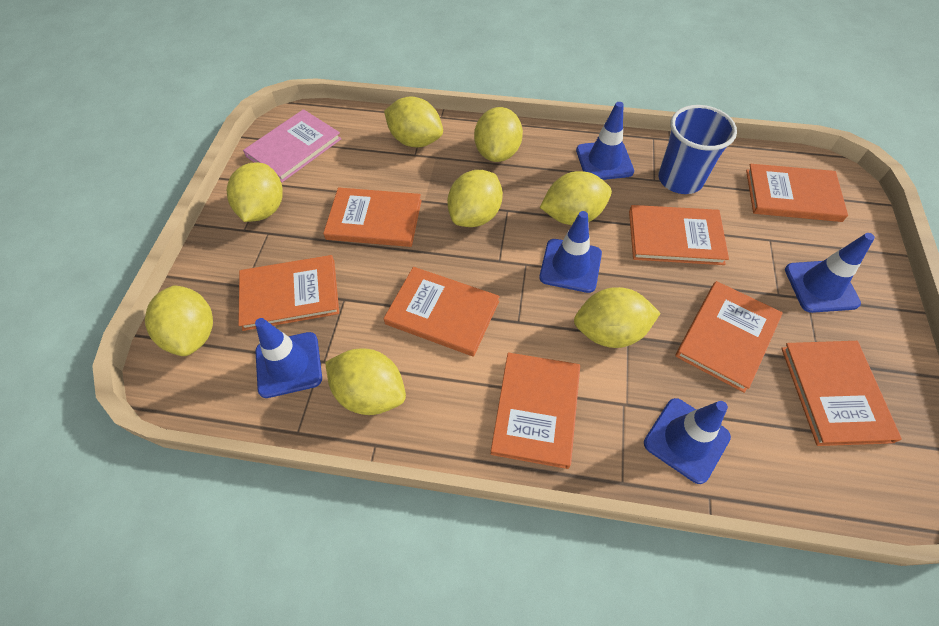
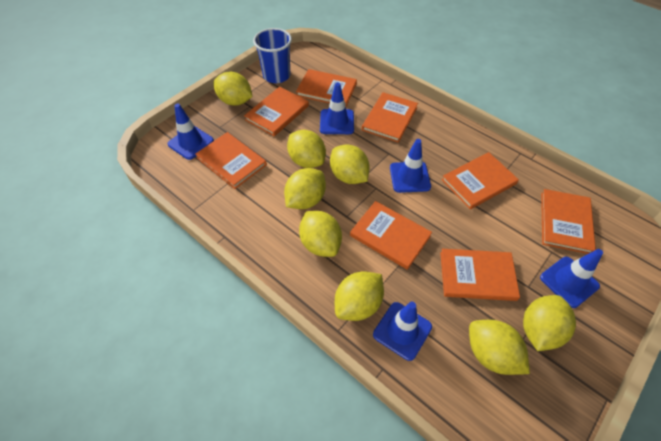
pink book: [243,109,341,182] = 1 -> none = 0

